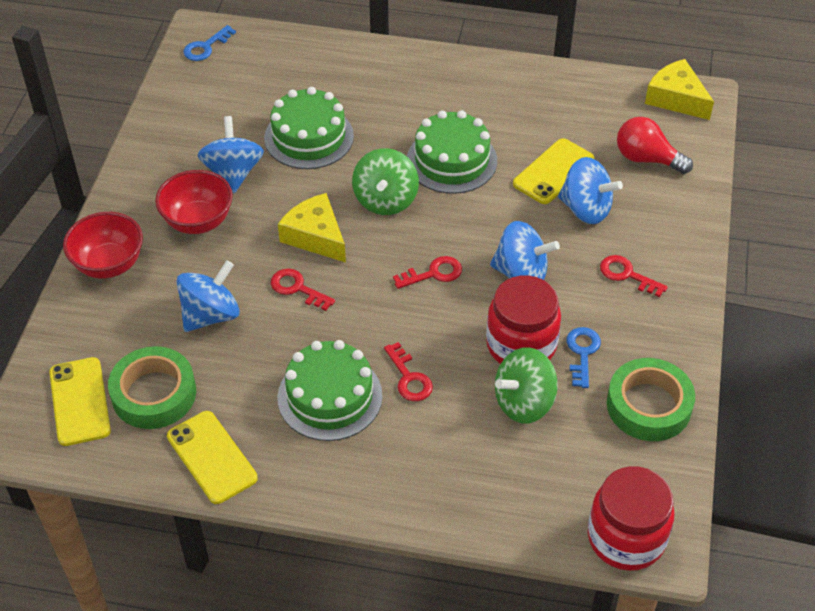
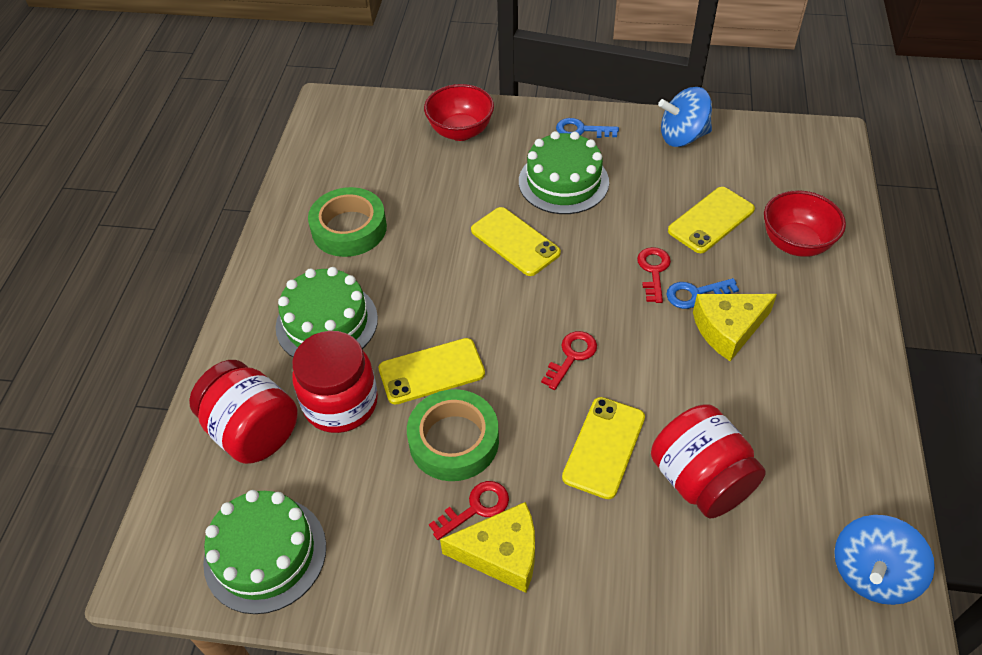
blue spinning top: [176,260,240,332] [198,116,264,193] [490,221,560,280] [558,157,623,224] = 4 -> [658,87,712,147] [834,515,935,605] = 2
green spinning top: [352,148,419,215] [495,347,558,423] = 2 -> none = 0
red jar: [486,276,561,364] [588,466,674,571] = 2 -> [189,360,298,464] [292,331,378,433] [651,405,766,519] = 3
red key: [271,269,335,311] [384,342,433,401] [393,256,462,289] [600,255,668,297] = 4 -> [429,481,509,540] [541,331,597,390] [637,247,671,303] = 3
red light bulb: [617,117,693,174] = 1 -> none = 0
yellow phone: [49,357,111,446] [167,411,258,504] [513,138,594,204] = 3 -> [379,338,485,405] [471,207,561,276] [562,397,645,499] [668,187,755,253] = 4

